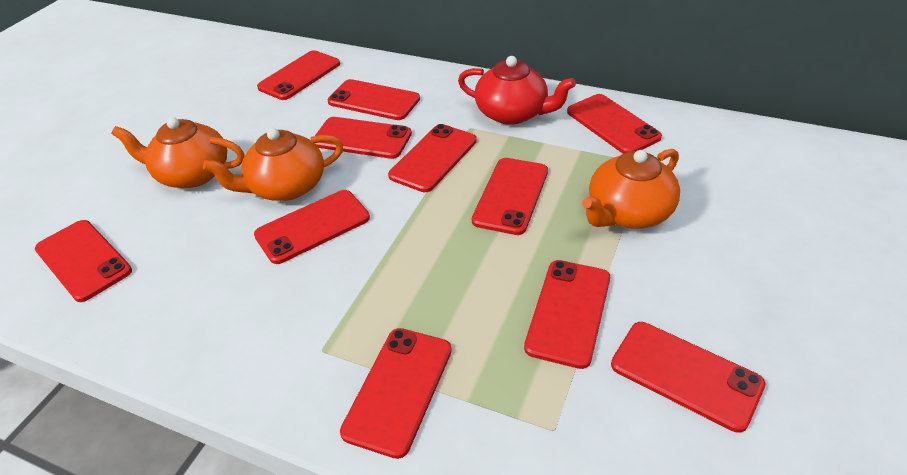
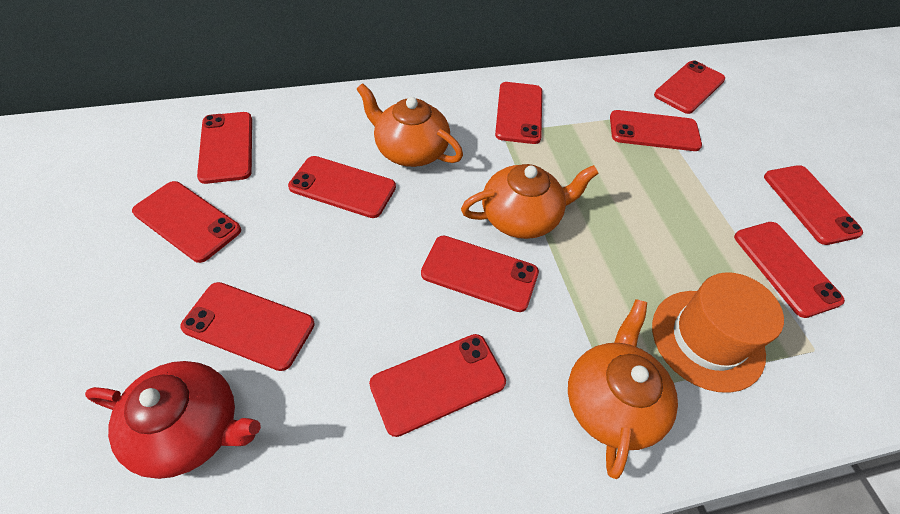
orange hat: none = 0 -> [652,272,784,393] = 1

